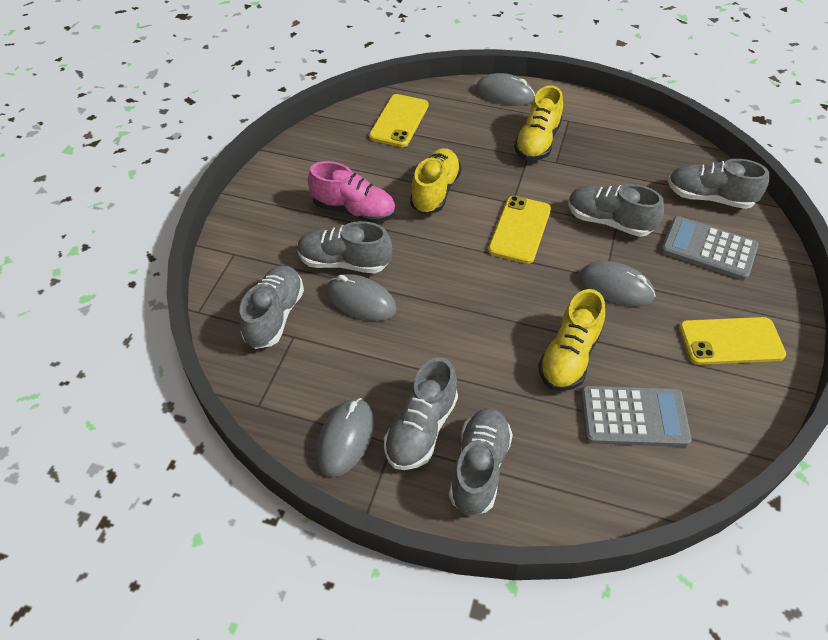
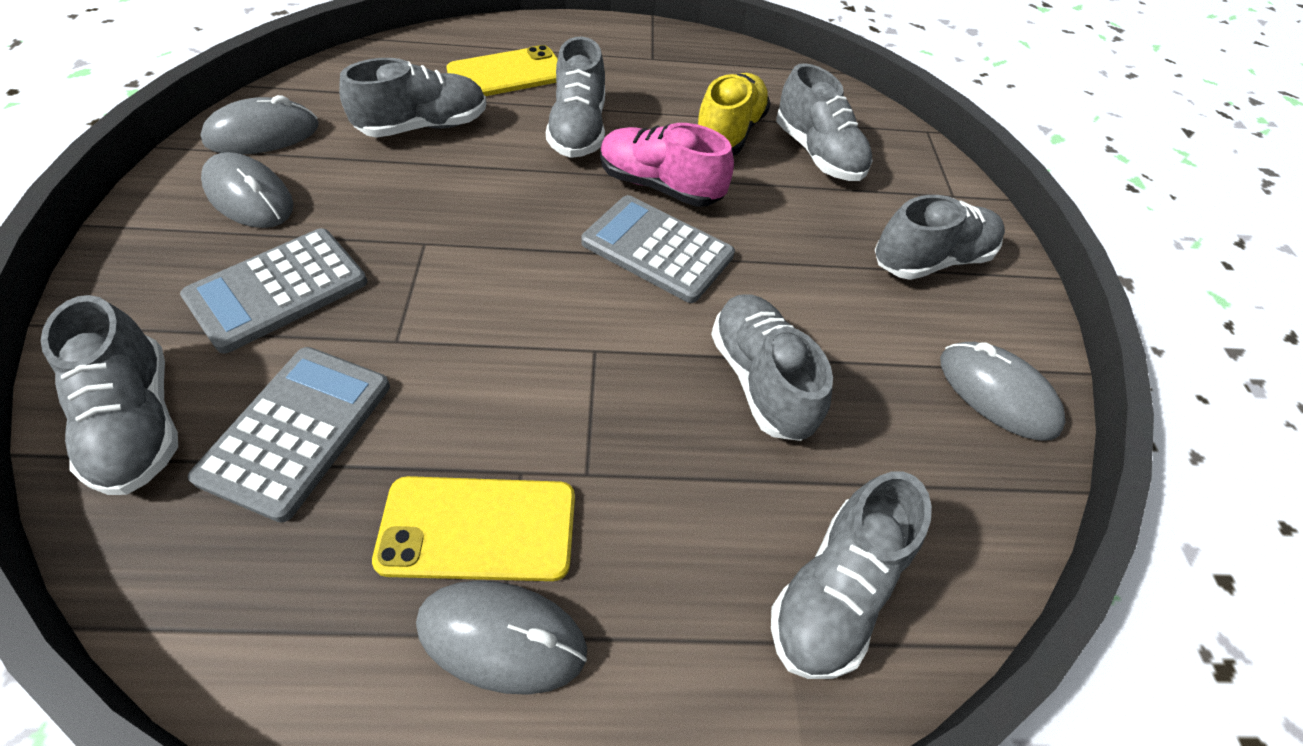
grey calculator: [581,385,692,447] [661,216,759,280] = 2 -> [180,228,367,354] [188,347,390,523] [581,195,735,303] = 3
grey shoe: [239,266,304,349] [297,221,392,273] [384,357,458,470] [449,408,513,516] [568,184,664,237] [668,159,769,209] = 6 -> [41,295,178,495] [339,58,487,138] [546,37,605,158] [711,294,833,441] [771,471,932,679] [776,63,872,181] [875,195,1005,280] = 7
yellow phone: [369,94,429,147] [488,196,551,264] [679,317,786,365] = 3 -> [372,476,575,581] [446,45,558,96] = 2
yellow shoe: [410,148,462,214] [514,85,563,161] [538,289,605,391] = 3 -> [698,73,771,155] = 1

